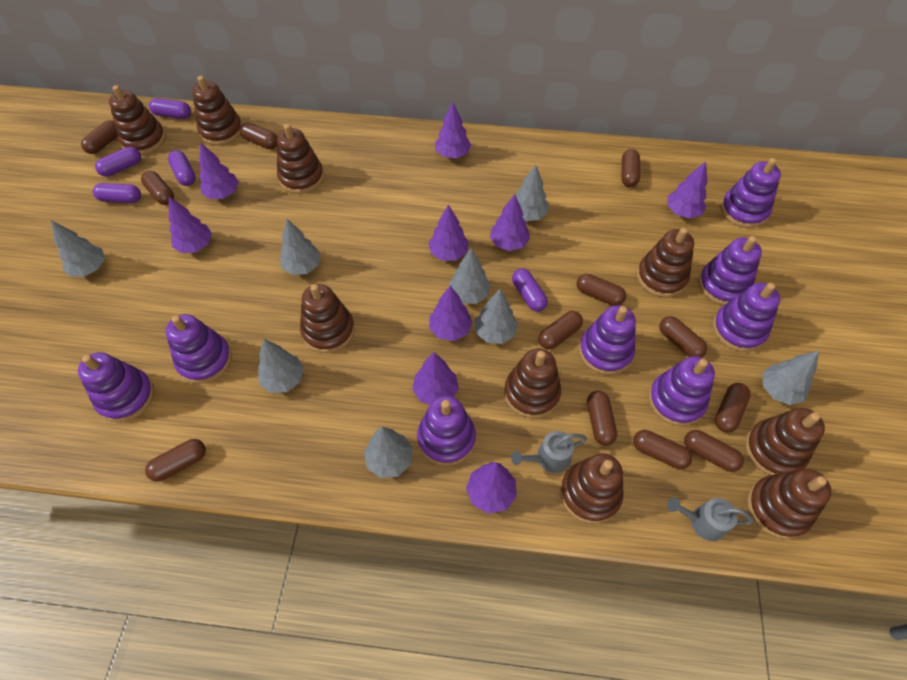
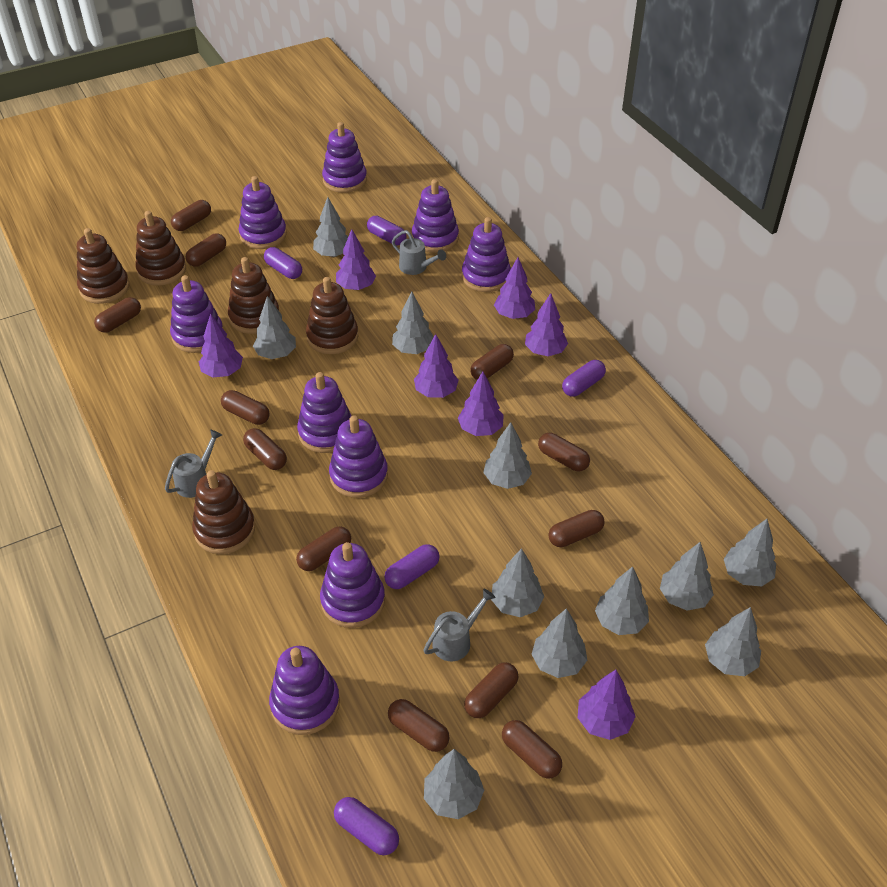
brown stacking toy: [109,85,166,155] [192,76,242,145] [277,124,324,194] [300,284,355,353] [504,348,561,418] [560,453,623,524] [637,227,694,297] [745,408,825,475] [747,469,832,539] = 9 -> [77,228,130,304] [135,211,186,286] [192,470,255,554] [228,257,279,334] [306,277,358,354] = 5
grey tree: [51,221,105,277] [258,339,304,393] [280,219,321,275] [364,427,413,478] [449,248,491,304] [474,289,518,344] [516,164,548,221] [763,351,819,405] = 8 -> [253,296,296,359] [313,197,348,257] [392,291,434,354] [424,749,484,819] [483,422,532,489] [491,548,544,617] [531,608,587,678] [595,566,649,635] [660,542,714,611] [705,607,761,676] [724,519,776,587] = 11
grey watering can: [511,431,587,473] [667,498,753,541] = 2 -> [165,429,222,498] [392,230,446,275] [423,589,495,661] = 3
purple stacking toy: [78,352,154,422] [166,314,232,384] [417,396,476,466] [579,305,636,375] [649,356,715,426] [698,236,762,305] [713,283,780,352] [721,158,781,228] = 8 -> [170,275,224,353] [238,176,287,249] [269,646,340,735] [297,372,352,453] [320,542,385,628] [322,122,367,193] [329,415,388,498] [412,179,459,253] [462,217,511,292] = 9
purple tree: [169,197,212,253] [199,142,239,199] [412,352,459,405] [428,204,469,261] [429,286,473,341] [435,102,471,158] [466,462,517,514] [490,194,530,251] [668,161,707,218] = 9 -> [199,314,243,377] [336,229,376,290] [414,334,459,398] [458,372,504,436] [494,257,535,319] [525,293,568,356] [578,670,636,740] = 7

